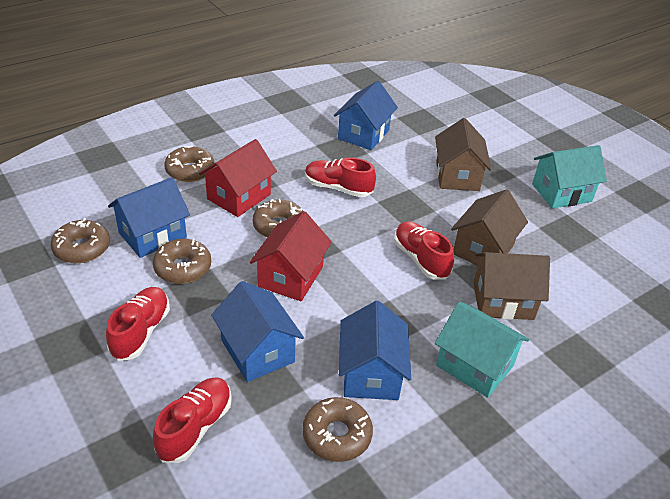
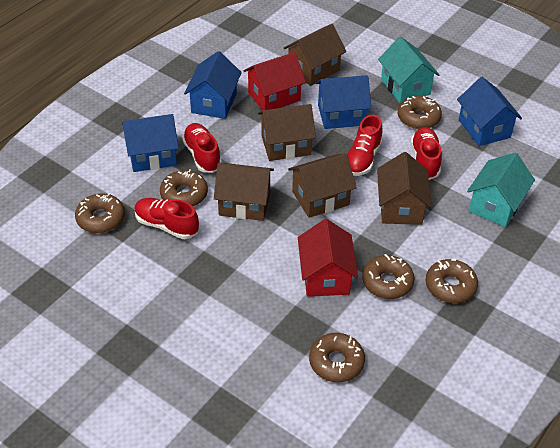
brown donut: [51,218,110,263] [153,238,211,284] [164,146,214,182] [253,199,303,237] [302,397,373,462] = 5 -> [75,193,125,233] [160,169,208,206] [309,333,365,382] [362,254,415,299] [398,96,442,129] [425,259,478,303] = 6
brown house: [435,118,492,191] [451,189,528,266] [473,252,550,320] = 3 -> [214,163,274,221] [258,104,316,161] [284,24,346,86] [288,153,357,218] [377,152,432,225] = 5

